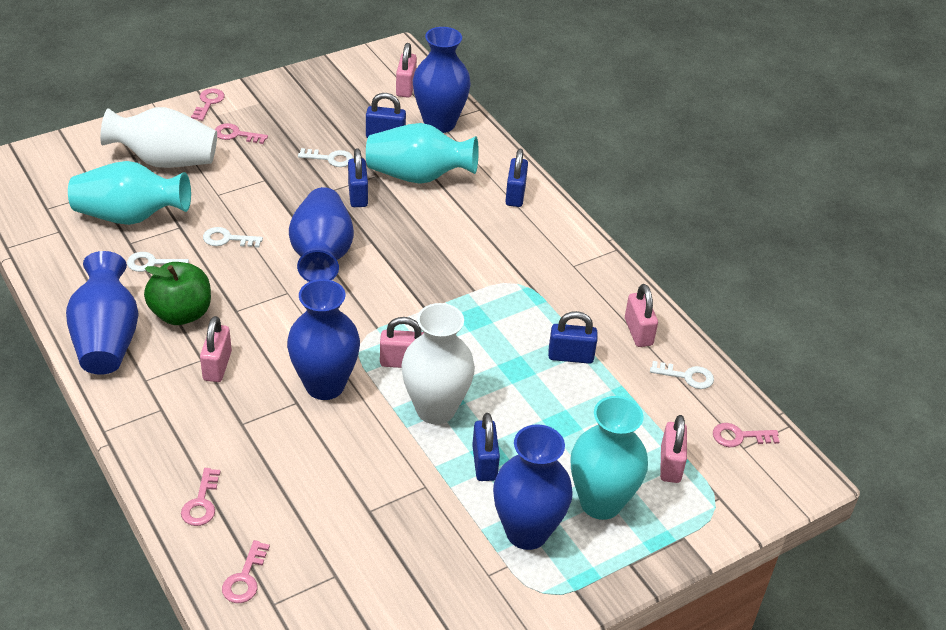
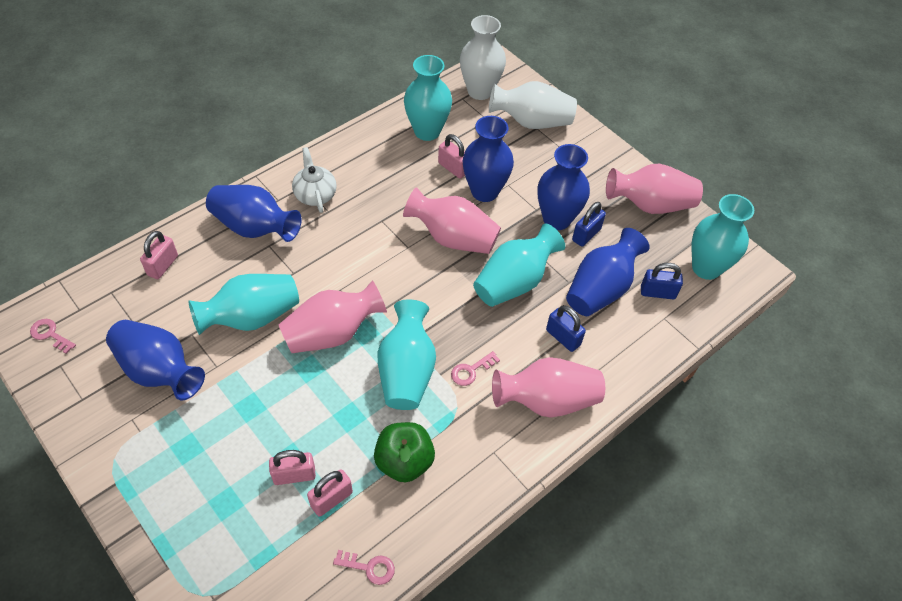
blue padlock: [348,148,368,207] [366,93,406,138] [472,413,500,481] [505,149,528,207] [548,311,598,364] = 5 -> [546,305,586,352] [572,202,606,247] [641,263,683,299] = 3
pink key: [181,468,221,526] [191,88,225,121] [215,123,268,144] [222,540,270,603] [713,423,780,447] = 5 -> [30,319,76,354] [333,550,395,585] [451,351,500,386] = 3
pink padlock: [200,316,232,382] [380,317,424,368] [396,43,417,98] [625,284,658,347] [660,415,687,483] = 5 -> [140,231,178,279] [269,450,316,485] [307,469,353,517] [438,134,465,179] = 4
pink vase: none = 0 -> [278,281,387,353] [403,187,501,254] [492,357,605,417] [606,164,703,214] = 4
turquoise vase: [68,161,191,225] [366,123,479,184] [570,396,648,520] = 3 -> [188,274,299,335] [377,299,436,410] [404,55,452,141] [473,223,565,307] [692,194,754,280] = 5
white key: [127,252,189,272] [203,227,263,248] [298,148,353,167] [650,361,714,389] = 4 -> none = 0
white teapot: none = 0 -> [292,147,337,213] = 1

